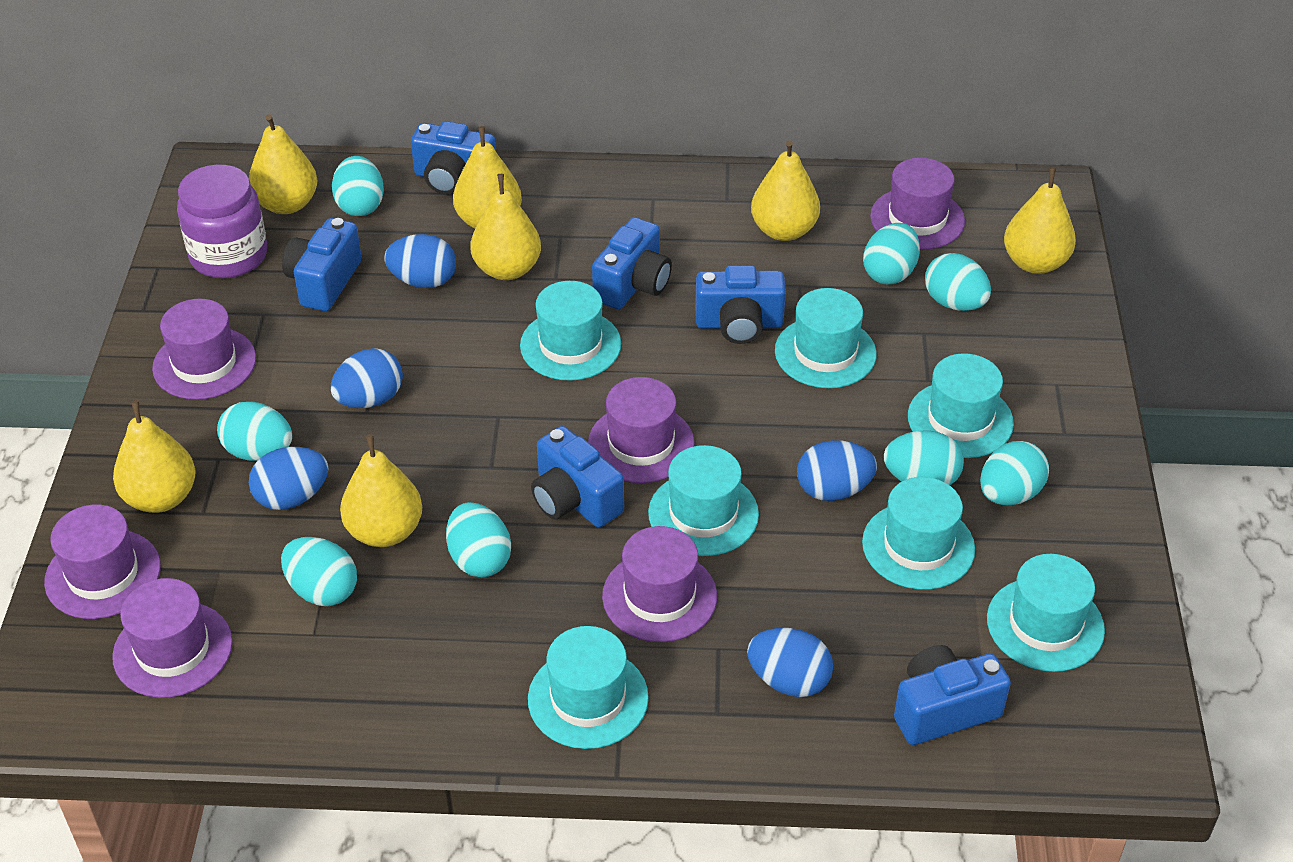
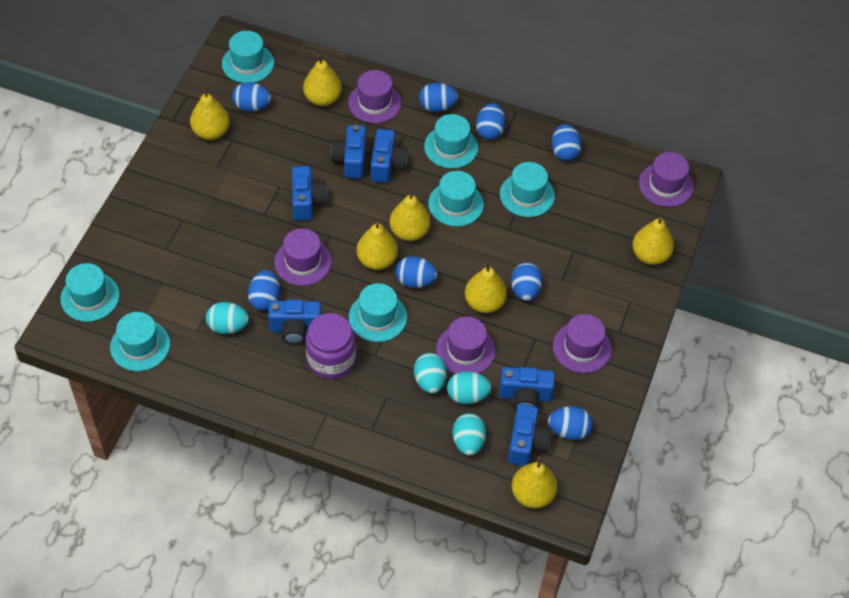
blue egg: [249,447,329,510] [331,348,403,408] [384,234,456,288] [747,628,833,697] [797,440,877,501] = 5 -> [232,82,271,112] [248,270,280,311] [395,256,437,288] [419,83,458,112] [476,103,505,140] [511,263,542,301] [548,406,593,440] [552,124,582,161] = 8
purple hat: [44,504,161,619] [112,578,233,698] [152,299,256,400] [588,377,695,483] [602,526,717,642] [870,158,965,250] = 6 -> [274,228,332,286] [348,70,401,123] [436,317,495,374] [553,314,612,373] [639,152,694,207] = 5
turquoise egg: [217,402,292,461] [281,537,357,606] [332,156,384,216] [446,502,511,577] [863,223,920,285] [884,430,964,485] [925,253,991,311] [980,441,1049,505] = 8 -> [206,302,249,334] [414,353,447,393] [447,371,491,404] [453,413,486,455] = 4

